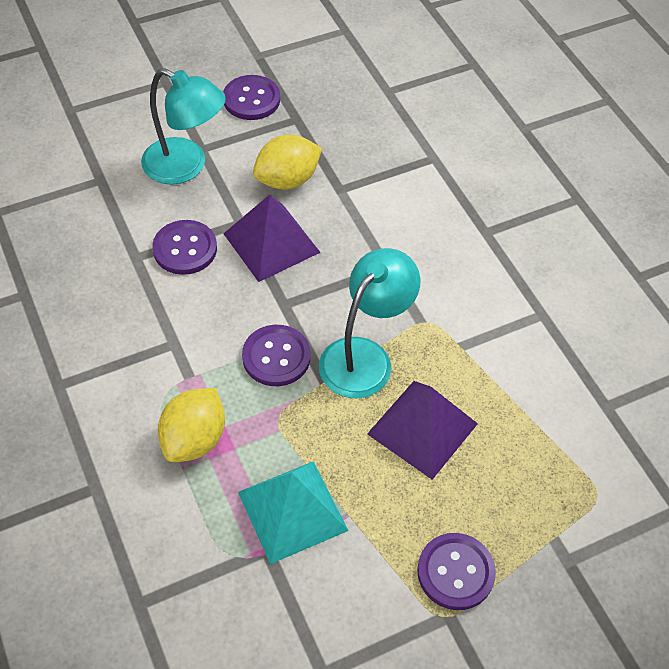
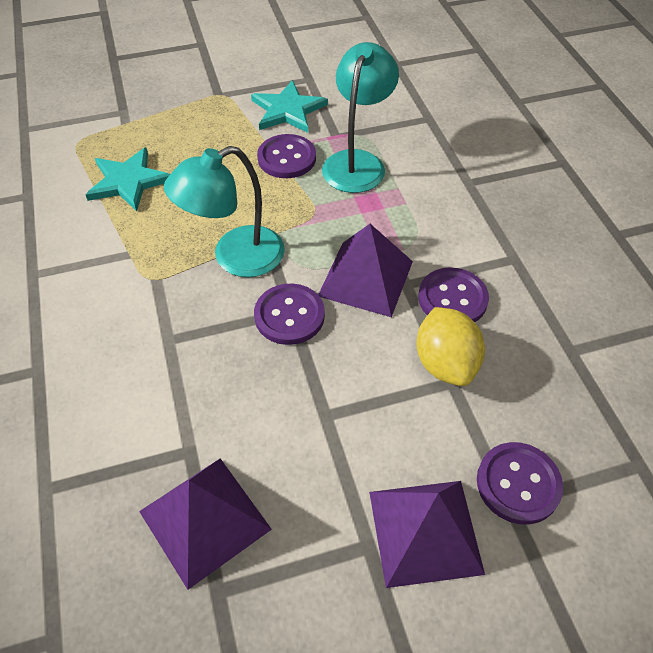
purple pyramid: [223,194,321,282] [367,381,478,480] = 2 -> [139,458,272,590] [318,224,413,317] [369,481,485,588] = 3
turquoise pyramid: [238,461,348,564] = 1 -> none = 0
turquoise star: none = 0 -> [86,147,170,212] [251,80,328,133] = 2
yellow lemon: [158,388,225,462] [253,135,322,189] = 2 -> [417,307,485,386] = 1

